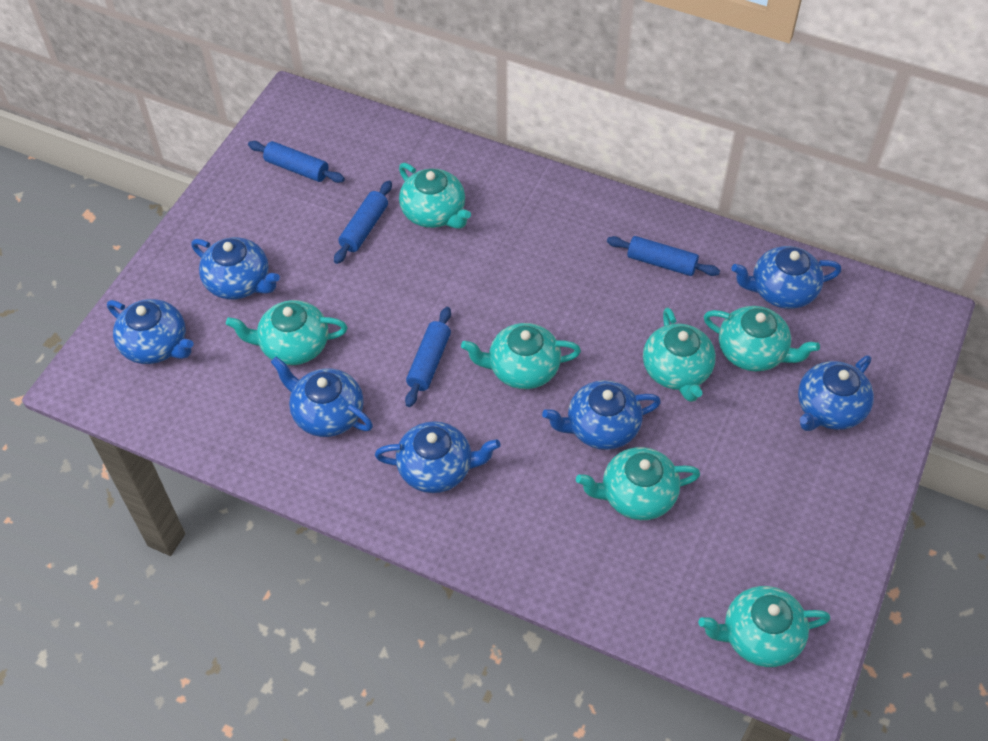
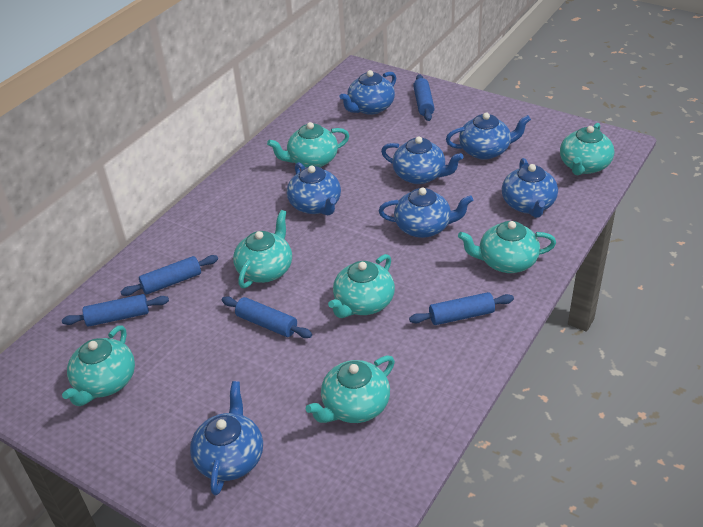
blue rolling pin: [248,141,345,183] [334,181,392,264] [405,307,451,407] [607,236,720,276] = 4 -> [62,294,169,327] [120,255,218,296] [222,296,312,338] [409,292,514,325] [413,74,435,121] = 5

